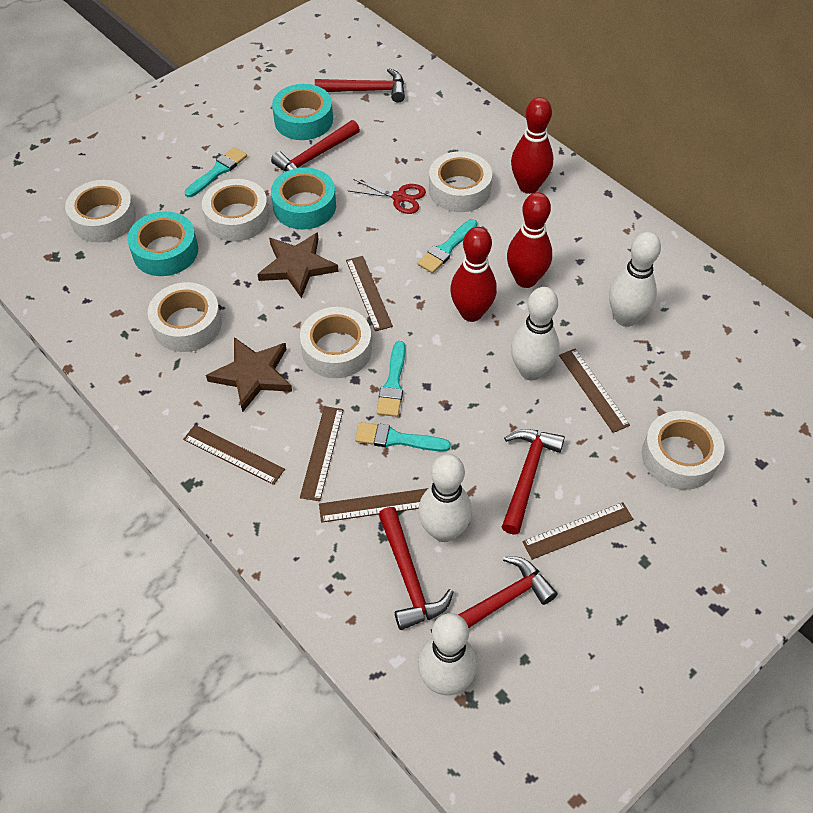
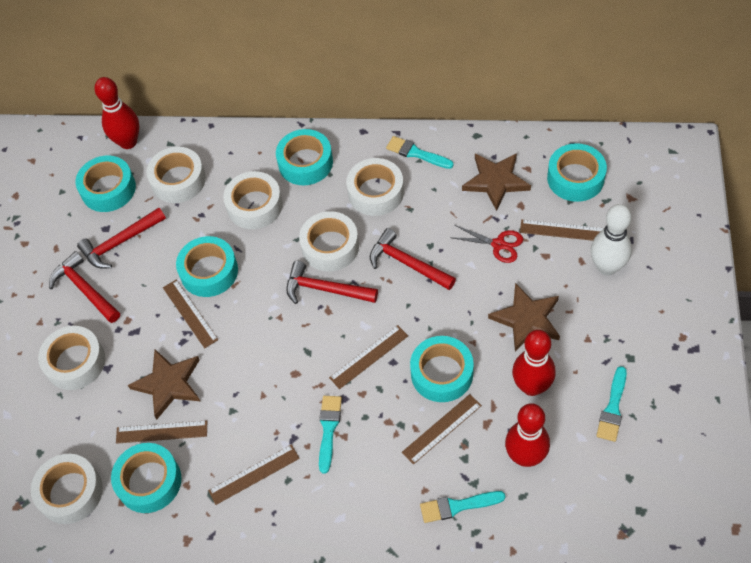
brown star: [206,337,292,412] [257,232,339,298] = 2 -> [128,349,200,420] [462,153,531,211] [488,283,560,351] = 3
red hammer: [271,120,360,172] [315,68,405,102] [378,507,453,630] [431,556,558,633] [502,429,565,534] = 5 -> [49,251,120,323] [77,208,166,269] [286,261,378,304] [370,228,456,290] = 4
turquoise tape: [127,211,198,276] [271,168,336,230] [272,84,333,140] = 3 -> [75,155,136,212] [111,443,181,513] [176,236,238,297] [276,129,333,185] [410,336,474,402] [547,143,607,202] = 6
white bowling pin: [418,454,472,542] [418,613,477,695] [511,287,560,381] [609,232,661,327] = 4 -> [591,204,632,275] = 1

